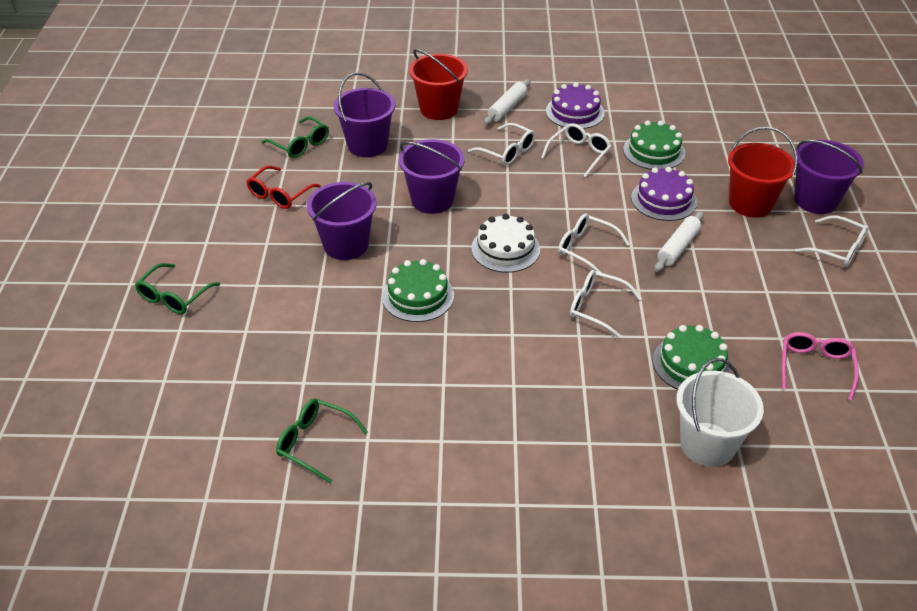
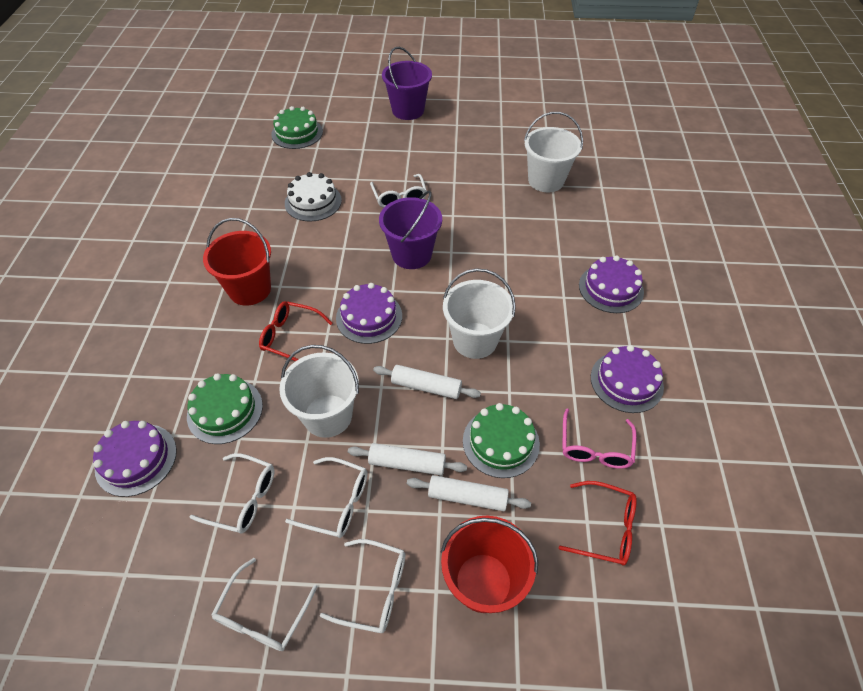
green glasses: [135,263,220,314] [262,116,329,158] [276,399,368,484] = 3 -> none = 0
purple bucket: [307,182,377,260] [334,72,395,157] [399,139,464,214] [794,140,864,214] = 4 -> [379,191,442,269] [382,47,432,120] = 2
purple cake: [546,82,605,129] [631,167,697,221] = 2 -> [93,421,177,497] [336,283,402,344] [579,255,644,313] [591,345,664,413] = 4
red glasses: [246,165,321,209] = 1 -> [259,301,332,361] [559,481,637,566] = 2
white bucket: [676,358,764,467] = 1 -> [279,345,359,438] [443,268,516,359] [524,112,583,192] = 3
white rolling pin: [484,79,530,125] [655,211,704,272] = 2 -> [348,443,467,475] [373,365,481,399] [407,475,531,511] = 3

